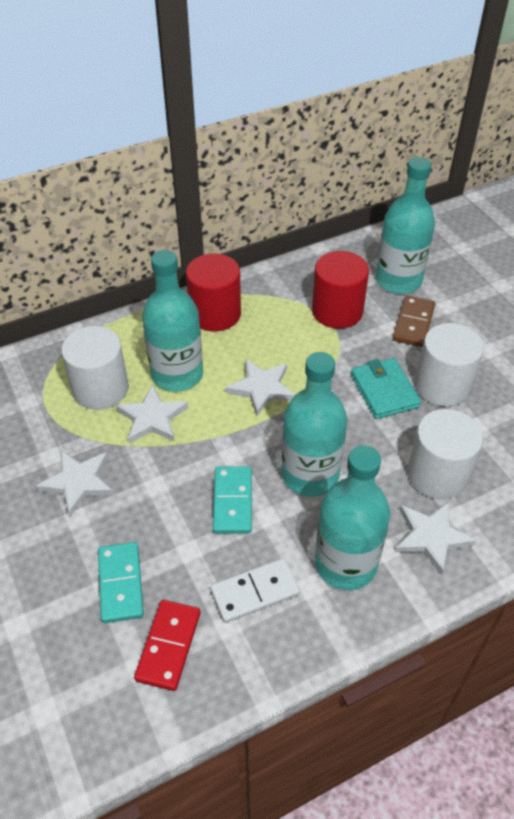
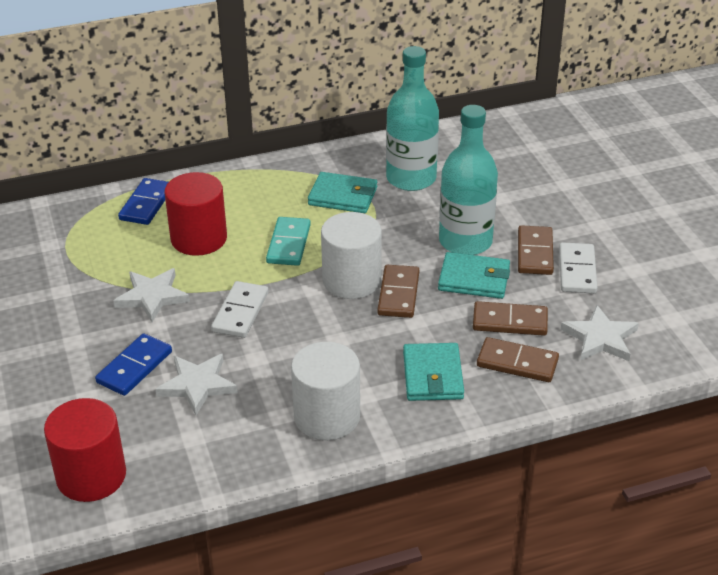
blue domino: none = 0 -> [95,333,172,396] [118,178,169,225] = 2
brown domino: [393,296,435,347] = 1 -> [377,265,419,318] [473,301,548,336] [477,337,559,382] [518,225,554,275] = 4
red domino: [134,600,200,691] = 1 -> none = 0
turquoise bottle: [142,250,203,392] [282,352,347,497] [315,445,390,590] [376,157,435,294] = 4 -> [386,46,439,191] [439,105,498,255] = 2
turquoise domino: [98,542,144,623] [213,466,252,534] = 2 -> [266,217,311,266] = 1
turquoise wallet: [351,358,421,419] = 1 -> [308,172,377,213] [403,343,464,401] [438,252,510,299] = 3
white cylinder: [61,326,129,410] [407,409,483,499] [415,323,484,407] = 3 -> [291,342,360,440] [321,212,382,299] = 2
white domino: [210,558,300,623] = 1 -> [211,281,268,338] [559,242,597,293] = 2
white star: [36,450,114,517] [116,384,188,444] [226,359,295,416] [394,502,476,576] = 4 -> [114,268,190,322] [155,354,238,415] [561,305,639,361] = 3

